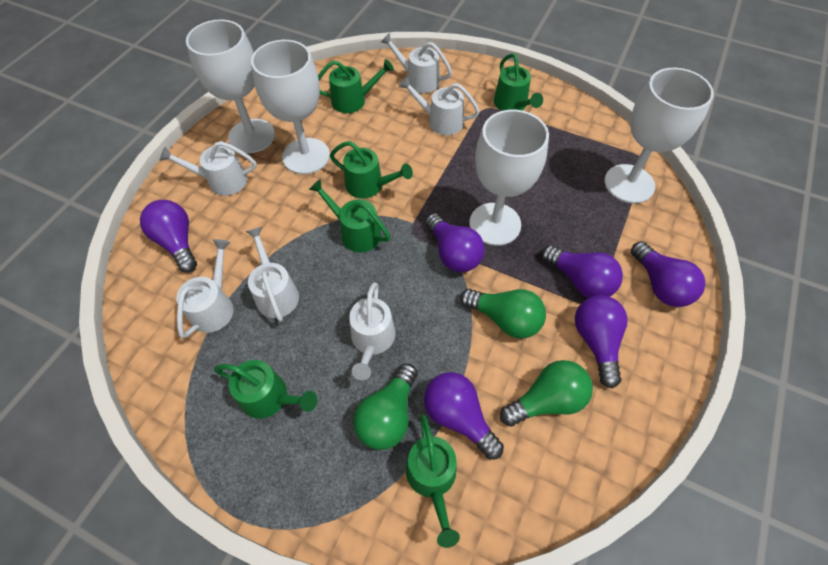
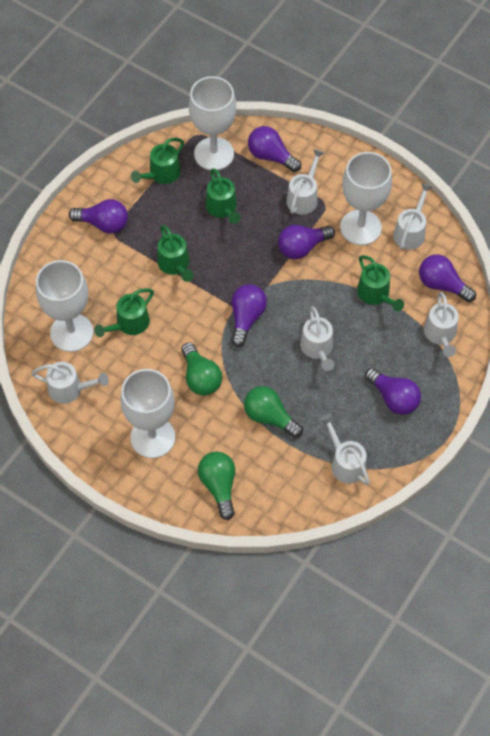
green watering can: [214,360,317,419] [309,179,390,252] [318,59,394,113] [330,141,413,198] [405,414,460,548] [494,53,543,111] = 6 -> [94,289,154,337] [131,138,184,184] [157,225,194,282] [206,168,241,224] [357,255,404,311] = 5

